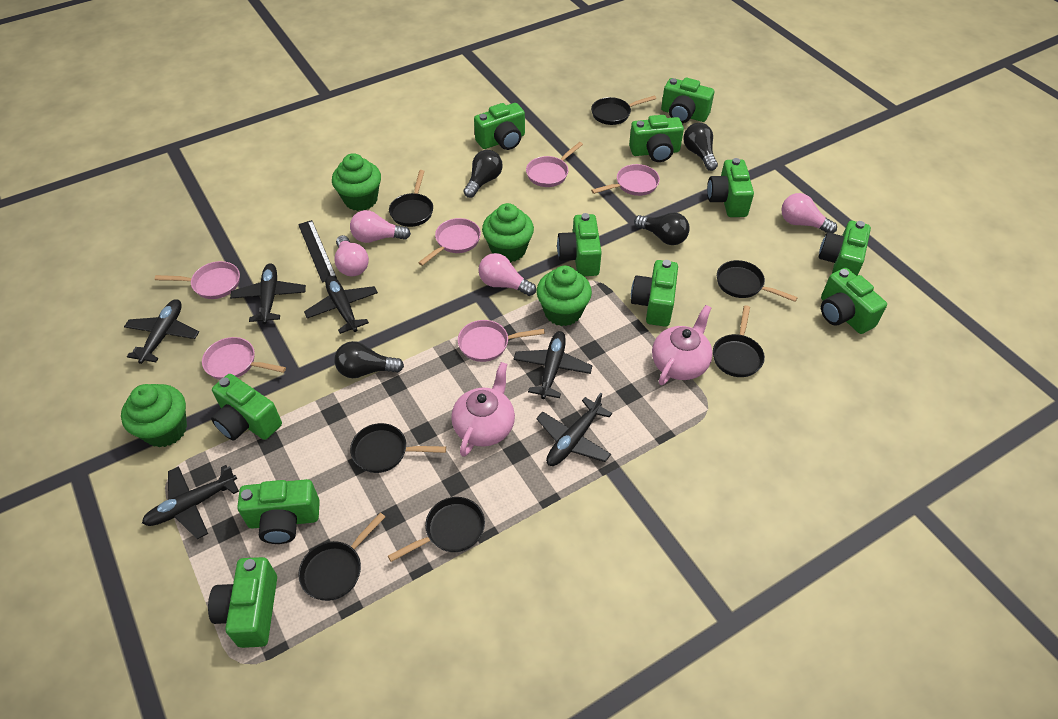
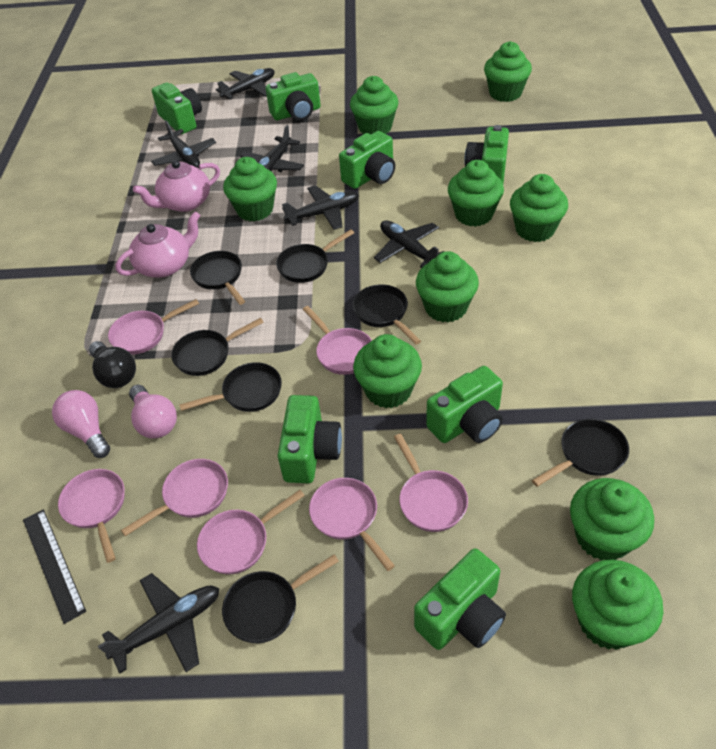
black light bulb: [334,341,404,378] [463,150,503,198] [634,212,690,245] [683,123,718,171] = 4 -> [89,341,136,388] = 1
green camera: [208,557,277,648] [211,374,282,441] [237,479,320,544] [474,103,525,150] [557,213,602,276] [629,115,684,162] [631,260,678,327] [661,78,714,123] [707,158,754,217] [819,221,871,276] [821,268,887,334] = 11 -> [152,83,202,134] [266,72,321,121] [277,395,342,483] [339,131,395,189] [414,548,506,650] [426,366,503,443] [464,125,509,184] = 7
green cupcake: [121,384,187,448] [332,153,381,211] [482,203,534,262] [537,266,592,326] = 4 -> [223,157,277,221] [350,76,398,134] [353,334,422,408] [416,251,479,323] [448,160,504,227] [484,41,532,102] [510,174,568,242] [570,478,654,561] [572,560,663,650] = 9
pink light bulb: [334,235,369,276] [350,210,411,243] [478,253,536,296] [781,193,837,233] = 4 -> [52,390,110,458] [129,385,177,439] = 2
pink pan: [155,261,240,299] [202,337,286,380] [418,218,481,266] [458,320,545,362] [526,142,583,187] [591,164,660,196] = 6 -> [58,469,125,563] [108,299,199,355] [121,459,228,536] [197,490,305,574] [303,306,372,375] [309,478,395,571] [394,433,468,532] = 7

